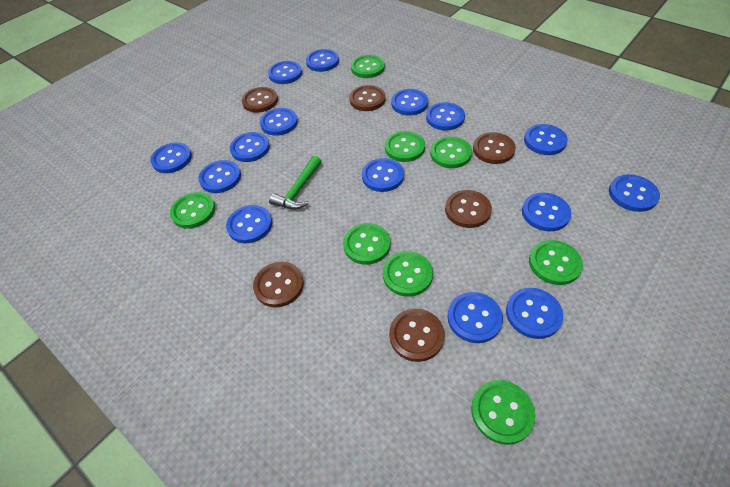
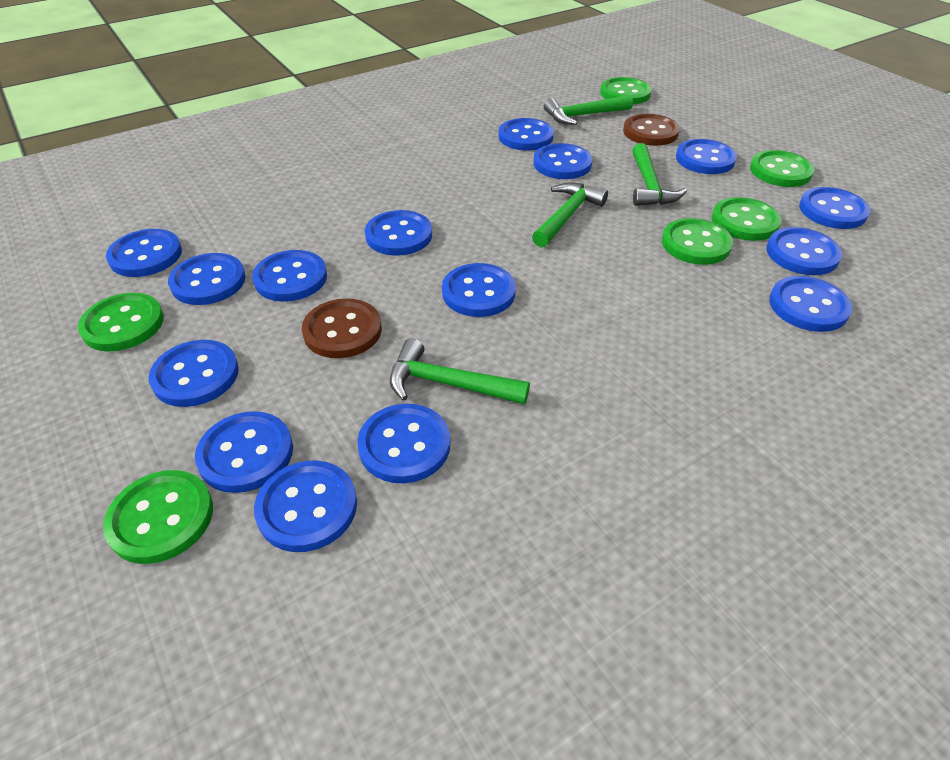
brown button: [242,87,278,113] [253,262,304,308] [349,85,386,111] [389,309,444,362] [445,190,492,228] [473,132,516,164] = 6 -> [302,298,382,358] [623,114,680,146] = 2
green button: [170,192,215,229] [343,223,390,265] [351,55,385,78] [383,251,433,297] [385,131,425,162] [430,136,472,168] [471,380,535,445] [529,240,583,285] = 8 -> [78,293,164,351] [103,470,213,564] [600,77,652,105] [662,218,733,265] [712,197,782,241] [750,150,814,187] = 6
green hammer: [269,156,322,210] = 1 -> [390,338,530,405] [532,183,608,247] [544,95,633,125] [632,143,687,206] = 4

